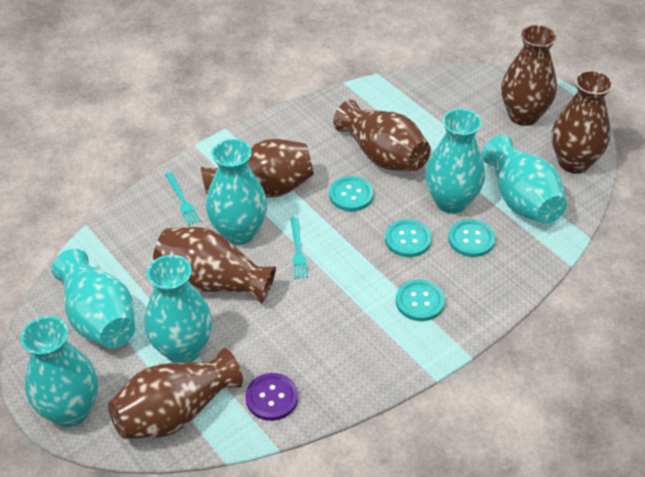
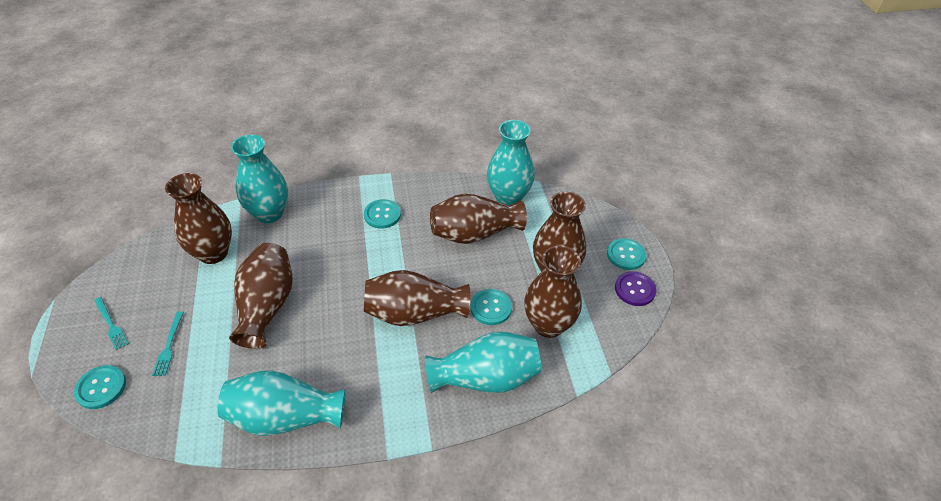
turquoise vase: [21,316,98,427] [51,249,135,348] [144,255,212,363] [206,139,267,245] [425,109,485,214] [482,135,567,224] = 6 -> [218,370,346,436] [231,135,288,223] [425,332,542,393] [487,120,535,205] = 4

